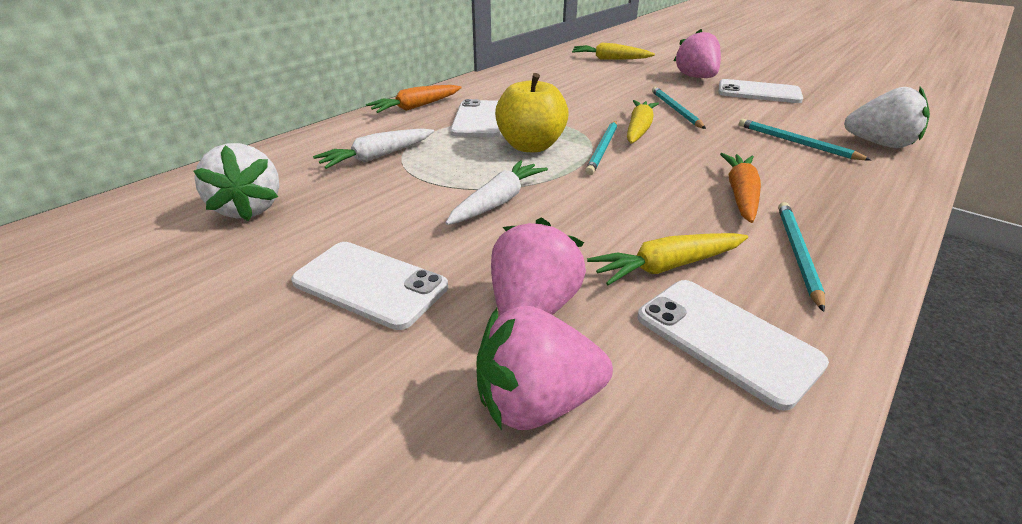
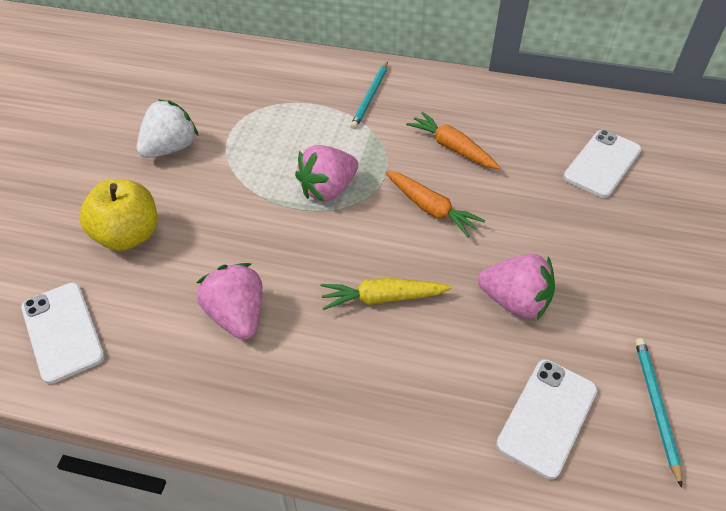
turquoise pencil: [585,121,617,175] [652,87,706,129] [739,119,871,160] [778,202,825,312] = 4 -> [350,61,388,129] [635,338,682,488] = 2
white carrot: [313,128,434,169] [446,160,548,225] = 2 -> none = 0
white phone: [291,242,448,330] [450,99,501,137] [637,280,829,411] [719,79,803,103] = 4 -> [21,282,105,384] [496,359,598,479] [563,130,642,198] = 3
white strawberry: [194,143,279,221] [844,87,930,148] = 2 -> [136,100,198,158] = 1
yellow carrot: [572,42,655,60] [587,233,748,285] [627,100,659,144] = 3 -> [321,278,452,310] = 1

